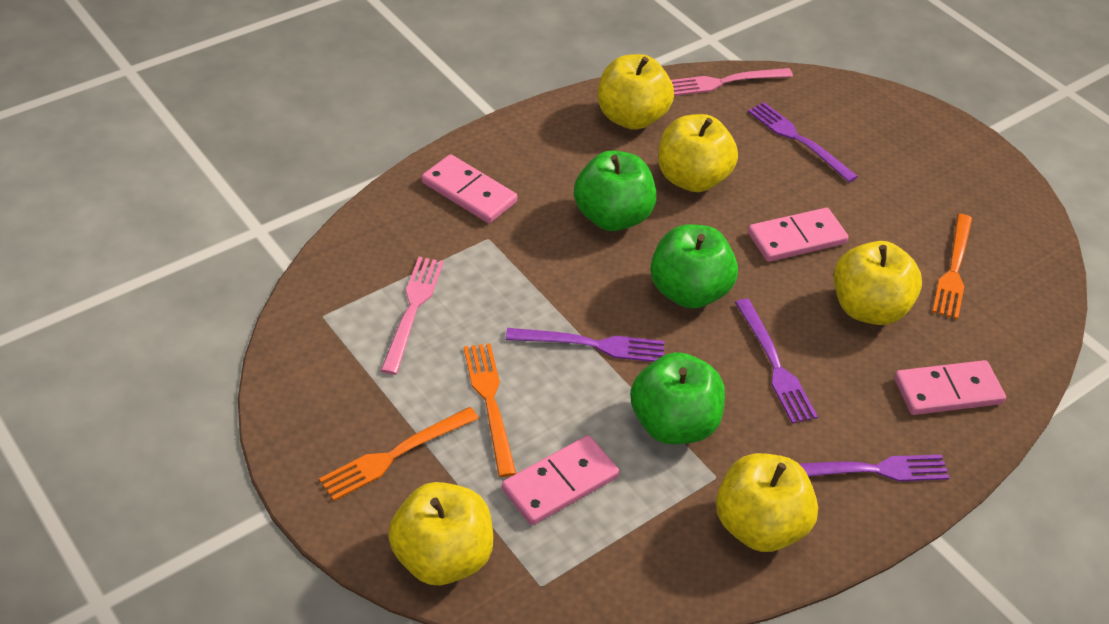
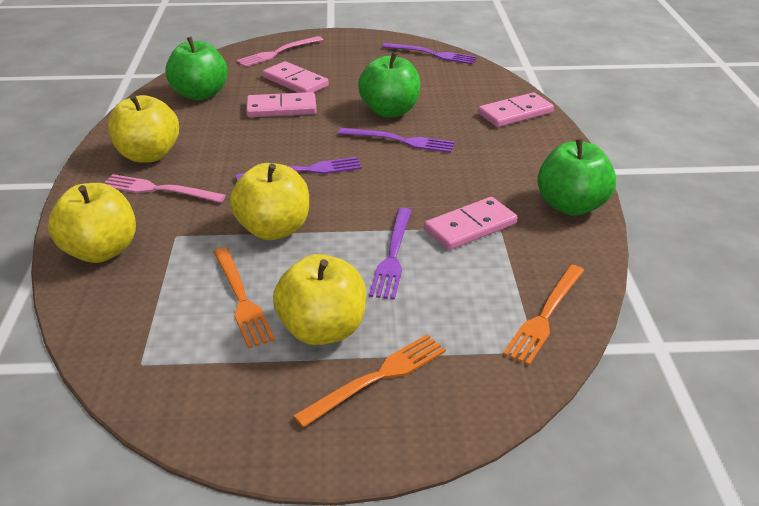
yellow apple: [388,482,493,585] [598,54,674,130] [658,114,738,192] [716,453,818,552] [834,241,922,325] = 5 -> [48,183,136,263] [108,95,179,163] [230,163,309,240] [273,254,366,345] = 4

